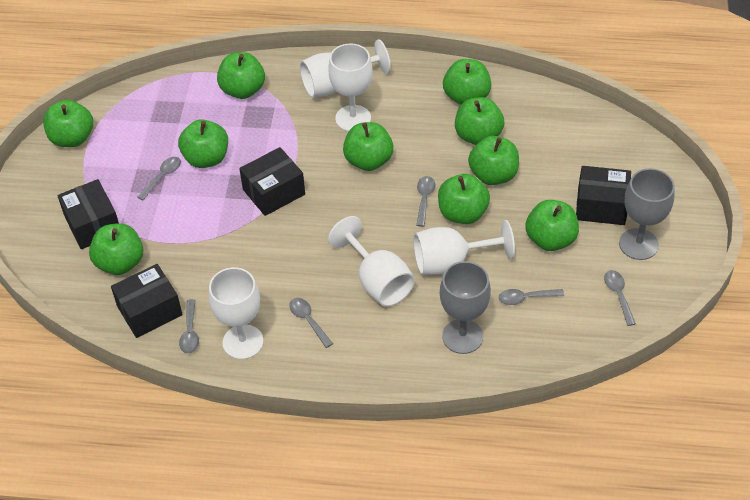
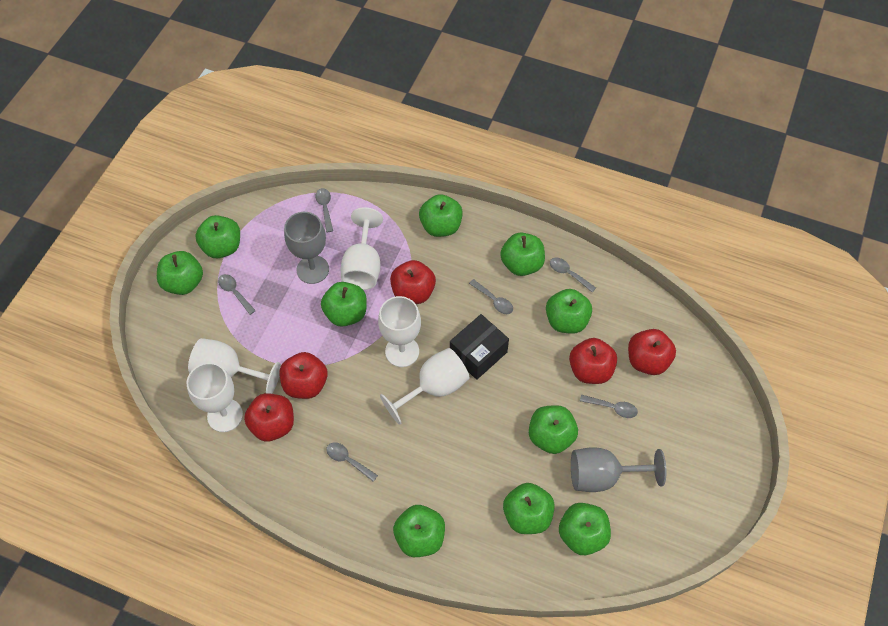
black box: [57,179,119,249] [111,264,183,338] [239,147,305,216] [576,166,631,225] = 4 -> [450,314,509,380] = 1
red apple: none = 0 -> [244,393,294,442] [280,352,328,399] [390,260,436,304] [569,338,617,384] [628,329,676,375] = 5

